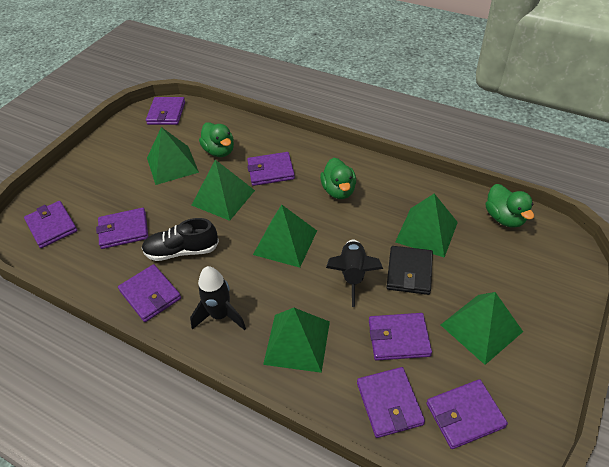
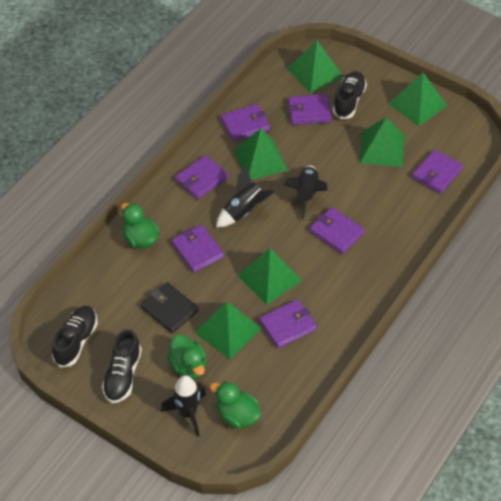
black rocket: [190,266,246,330] [326,240,383,307] = 2 -> [160,375,206,437] [216,165,275,228] [283,165,328,220] = 3
black shoe: [142,218,219,261] = 1 -> [52,306,98,367] [102,329,142,403] [333,71,367,119] = 3
purple wallet: [24,201,77,248] [96,208,148,249] [118,264,181,322] [146,97,185,125] [247,152,295,186] [357,367,425,438] [369,313,432,361] [427,379,508,449] = 8 -> [172,225,224,273] [175,155,229,199] [221,104,270,142] [259,299,317,348] [288,94,332,125] [309,207,365,254] [412,149,463,194] = 7

